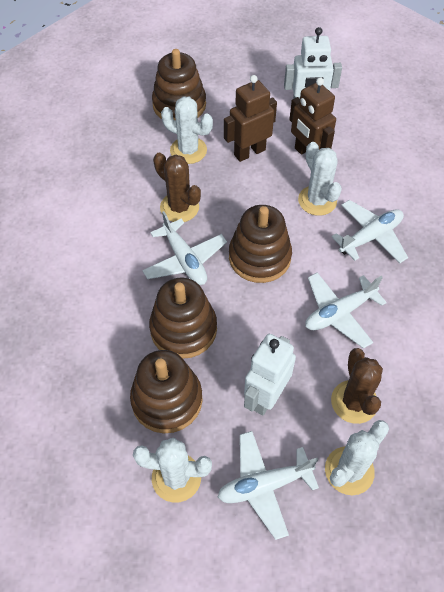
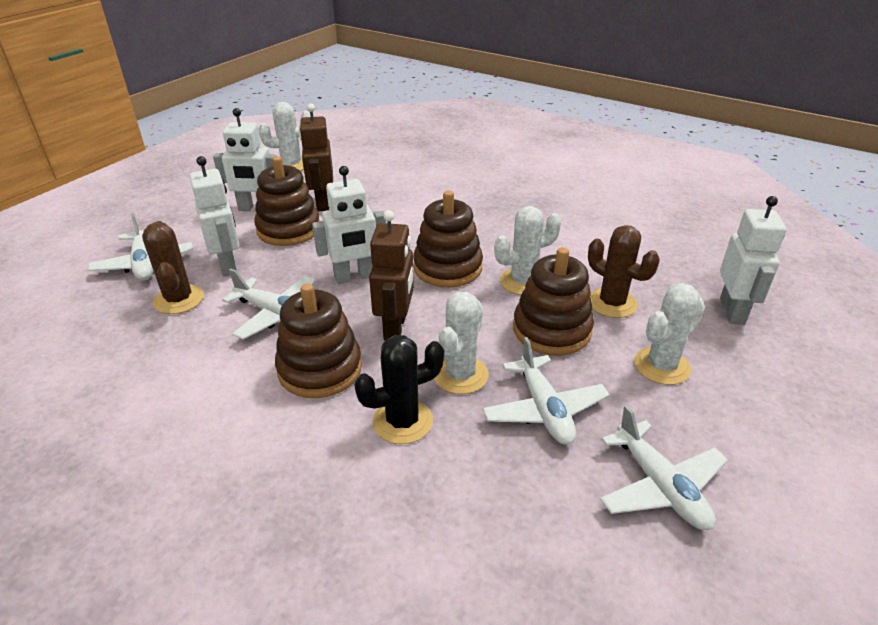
black cactus: none = 0 -> [354,335,444,444] = 1
white robot: [244,334,296,415] [284,27,342,99] = 2 -> [190,156,239,277] [213,108,276,211] [312,166,386,284] [720,196,787,325] = 4

